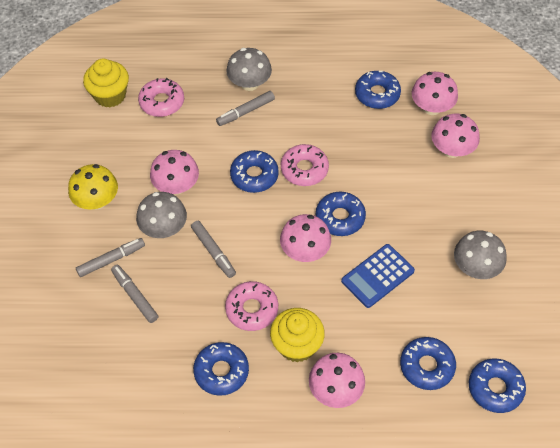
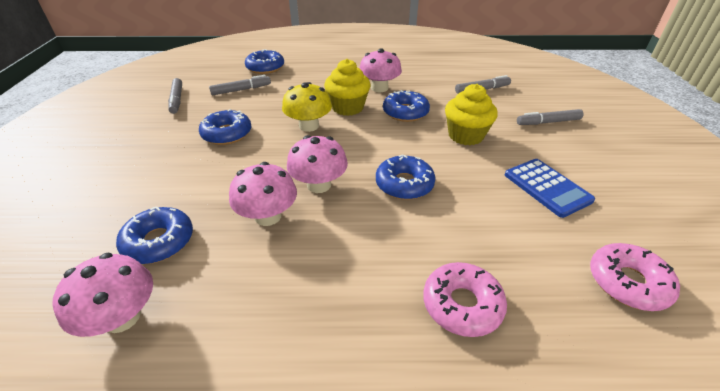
blue donut: [193,342,249,396] [230,150,279,193] [316,192,366,236] [355,71,401,109] [400,337,456,390] [469,359,526,413] = 6 -> [116,207,193,264] [199,109,251,145] [245,49,284,74] [376,154,436,200] [383,90,430,122] = 5
grey mushroom: [136,192,187,238] [226,48,272,91] [454,231,507,279] = 3 -> none = 0
pink donut: [138,78,184,117] [225,281,278,331] [281,144,329,186] = 3 -> [423,262,507,337] [590,243,680,311] = 2
pink mushroom: [150,150,199,195] [280,214,331,262] [309,353,365,408] [412,72,458,115] [431,114,480,158] = 5 -> [52,252,153,337] [229,162,297,226] [287,135,348,193] [359,48,402,92] = 4

